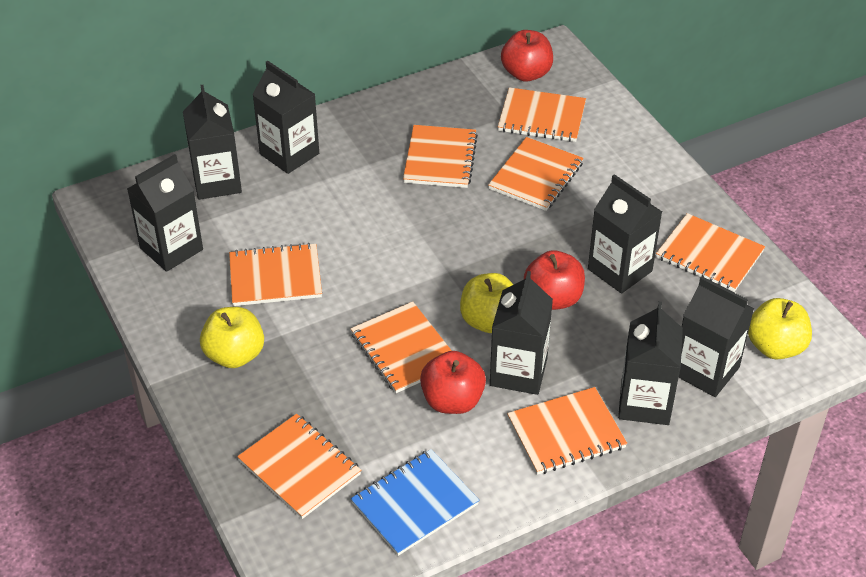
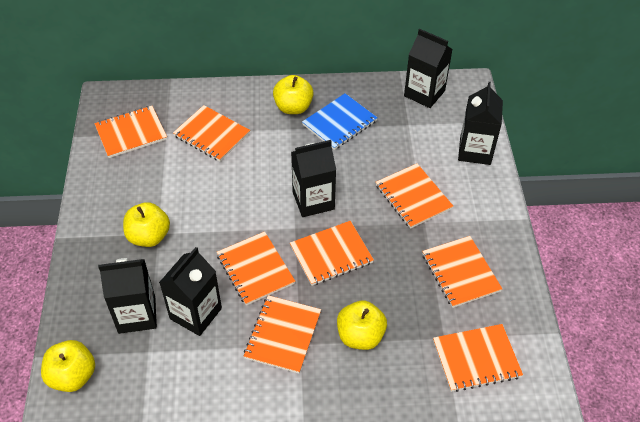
black carton: [127,154,203,272] [183,85,242,200] [252,61,319,174] [490,271,553,395] [588,174,662,294] [618,301,683,425] [679,276,754,397] = 7 -> [98,258,157,334] [159,247,222,336] [291,140,336,217] [404,29,453,108] [458,82,503,165] = 5
red apple: [420,351,486,414] [501,30,553,82] [524,250,585,310] = 3 -> none = 0
yellow apple: [200,307,264,368] [460,273,513,333] [748,298,812,360] = 3 -> [41,340,95,392] [123,202,170,247] [273,75,314,114] [337,301,387,350] = 4

